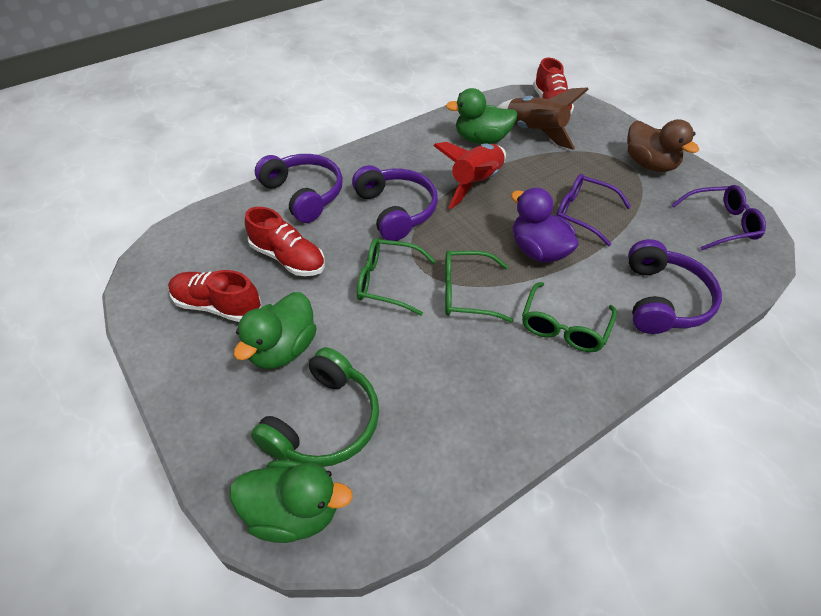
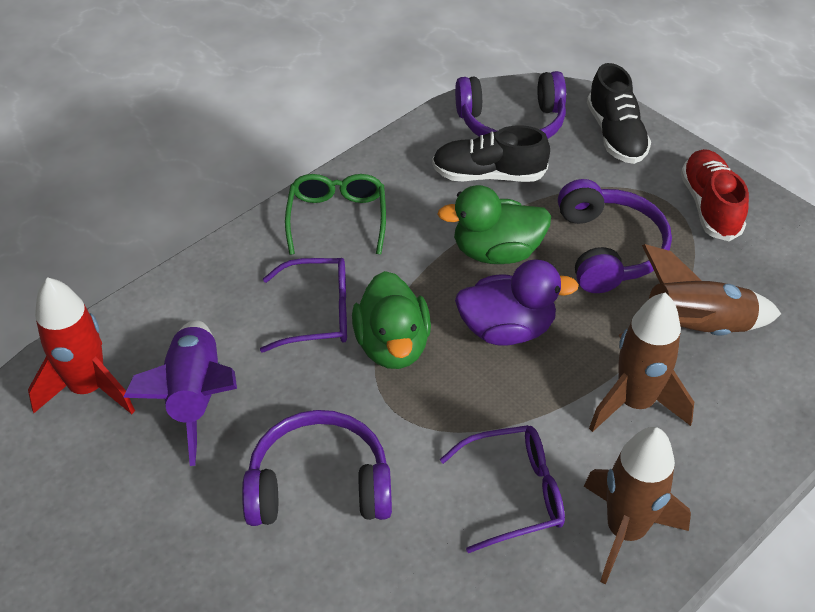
black shoe: none = 0 -> [432,125,550,182] [587,63,651,164] = 2
brown duck: [627,119,699,172] = 1 -> none = 0
brown rocket: [497,87,589,150] = 1 -> [584,427,691,584] [589,293,694,432] [619,244,781,339] = 3
green duck: [230,460,353,543] [234,292,317,369] [446,88,518,144] = 3 -> [352,271,431,369] [438,185,551,264] = 2
green glasses: [357,238,436,316] [445,251,513,323] [522,282,617,352] = 3 -> [285,174,386,255] = 1
green headphones: [251,347,379,467] = 1 -> none = 0
purple rocket: none = 0 -> [123,320,237,466] = 1
red shoe: [168,270,261,322] [245,207,325,276] [533,58,574,115] = 3 -> [681,149,749,241] = 1

